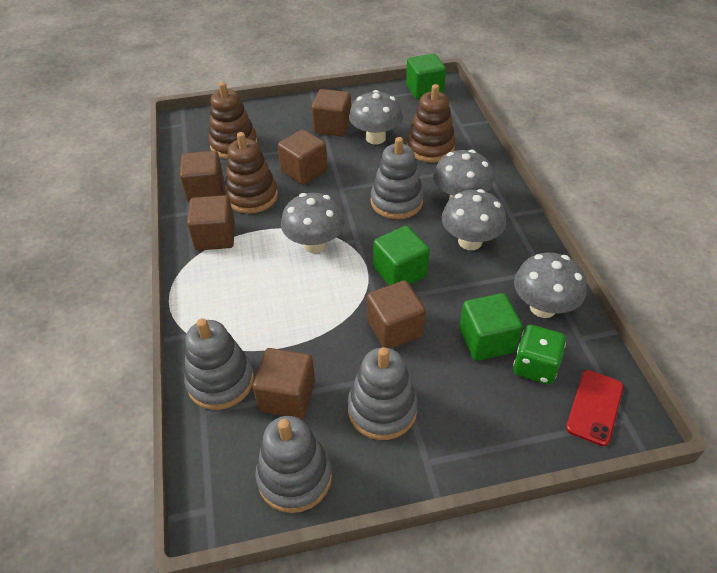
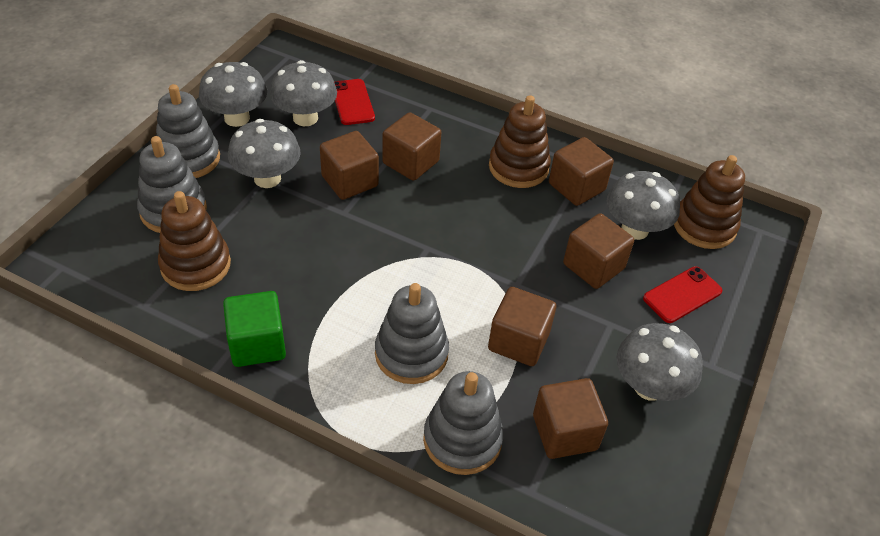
green cube: [373,226,430,285] [406,54,446,99] [459,293,522,361] = 3 -> [223,291,286,367] = 1
green dice: [513,325,566,384] = 1 -> none = 0
red phone: [566,370,623,446] = 1 -> [334,79,375,125] [643,266,722,323] = 2

